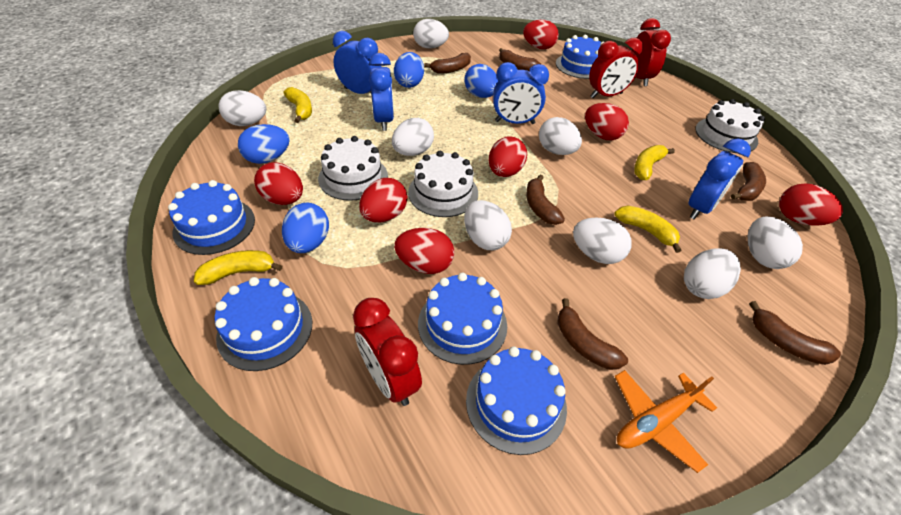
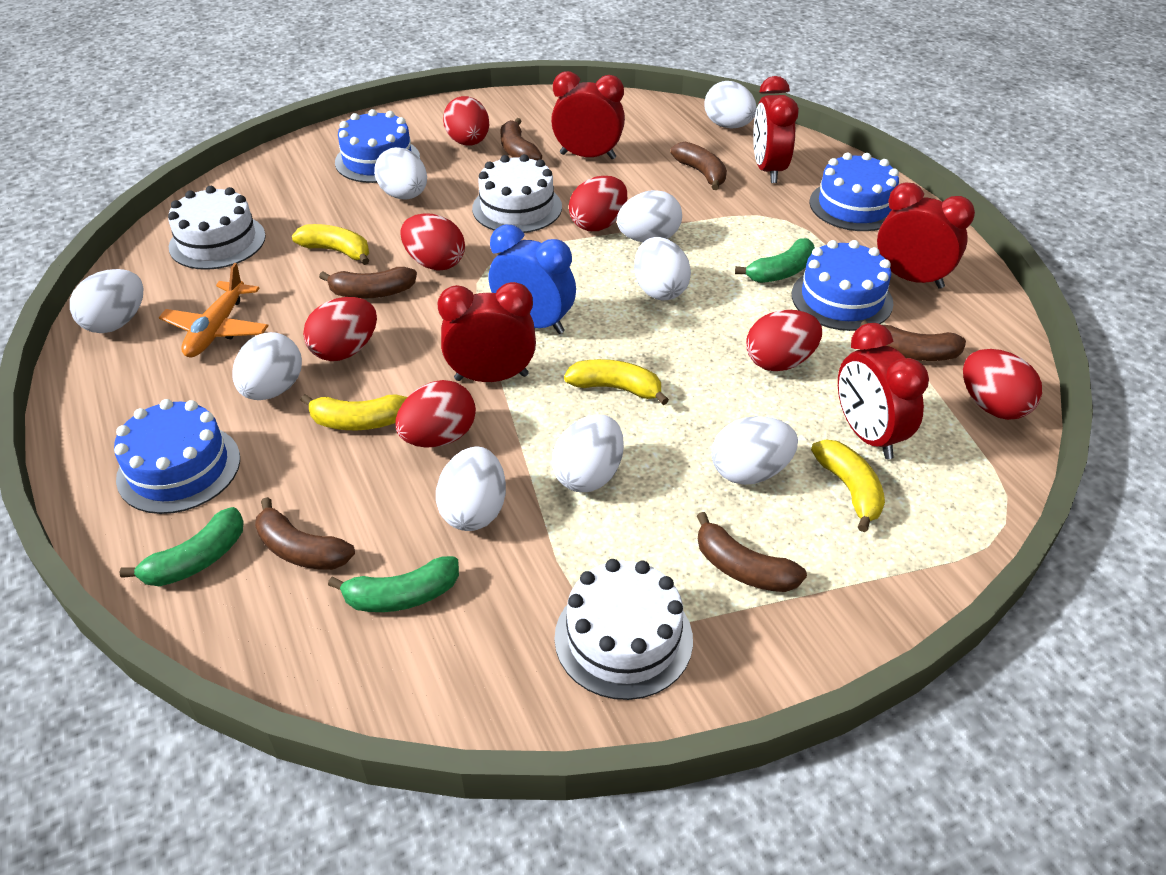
blue cake: [168,180,255,255] [214,277,312,371] [418,273,507,365] [466,347,567,455] [556,35,604,79] = 5 -> [114,399,240,514] [335,109,420,183] [792,240,894,331] [809,152,899,231] = 4
blue clock: [333,31,381,94] [369,53,394,131] [493,62,549,124] [688,138,751,219] = 4 -> [488,225,576,334] = 1
blue egg: [238,124,289,164] [282,203,329,253] [394,52,424,88] [464,64,498,98] = 4 -> none = 0
green banana: none = 0 -> [120,507,244,586] [328,556,459,612] [735,238,815,283] = 3
red clock: [353,298,422,406] [589,38,643,98] [632,18,671,86] = 3 -> [437,282,536,382] [551,71,625,159] [753,76,799,183] [838,323,929,459] [877,182,975,289] = 5
white egg: [219,90,266,126] [392,118,434,156] [413,19,449,48] [464,200,512,250] [539,117,582,155] [573,217,632,264] [684,248,741,299] [748,216,803,269] = 8 -> [70,269,144,333] [233,332,302,400] [374,147,427,199] [436,447,506,531] [552,415,624,492] [617,190,682,242] [634,237,691,300] [704,81,757,129] [712,416,798,485] = 9

